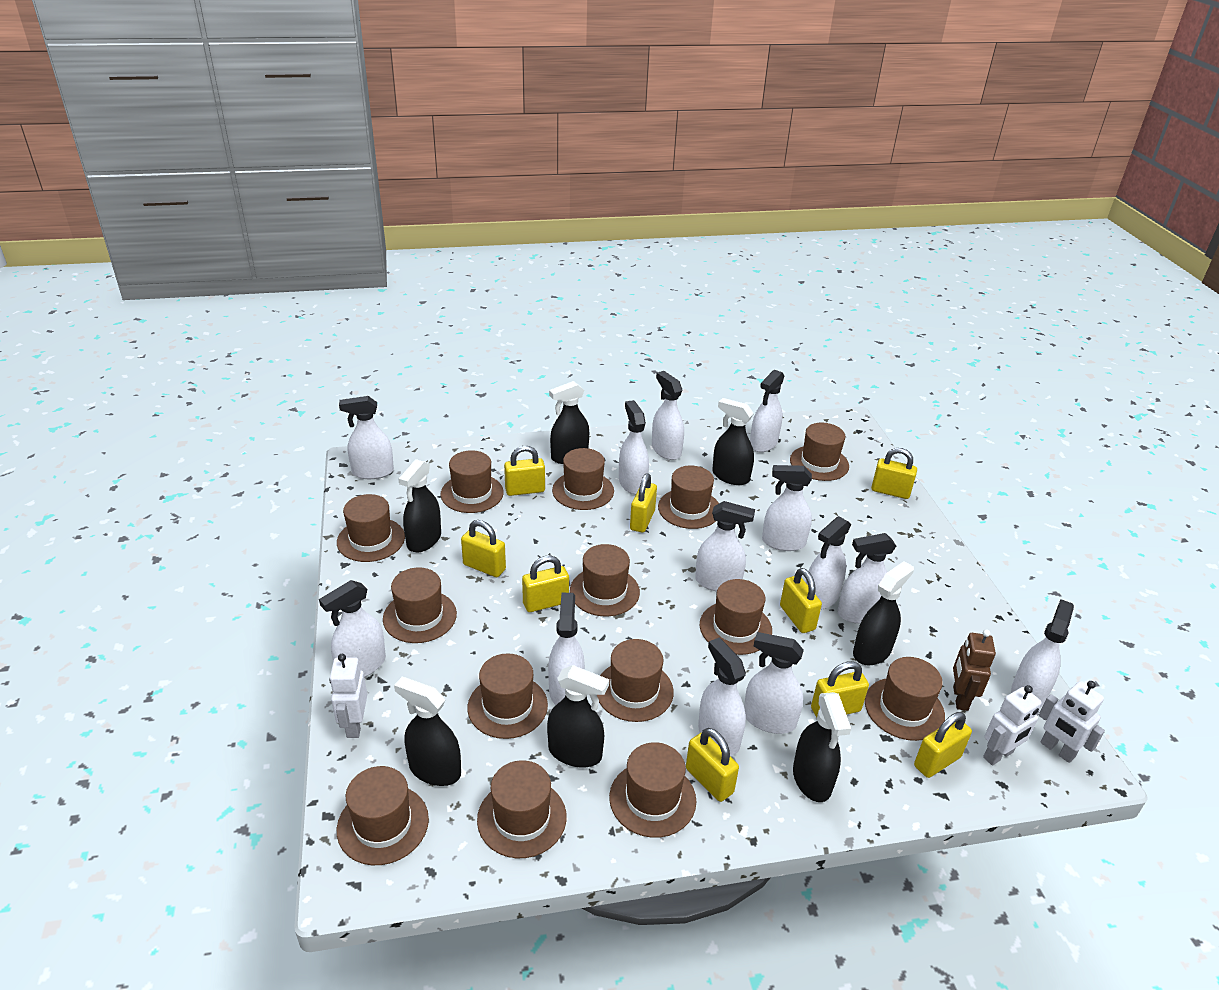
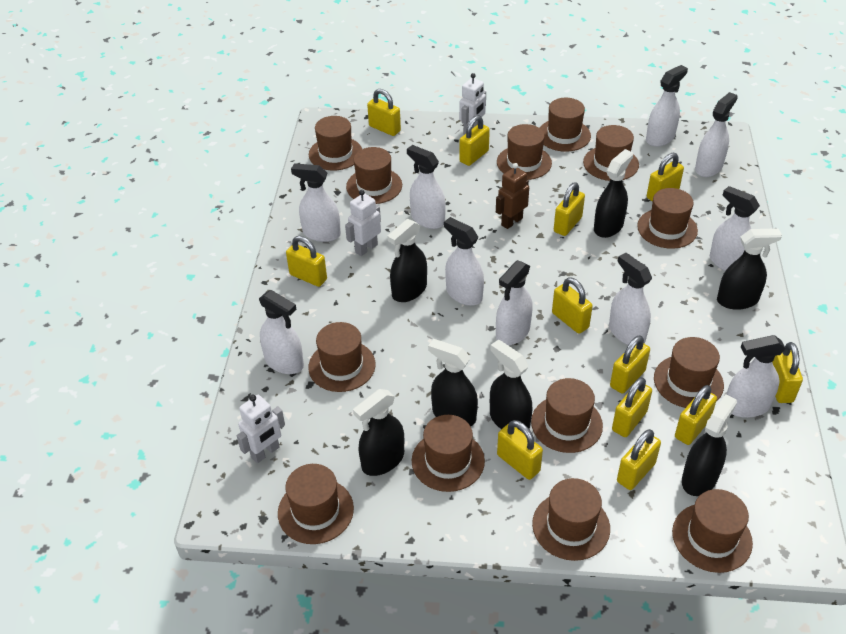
brown hat: [337,494,405,562] [337,766,429,865] [383,568,457,643] [441,450,504,513] [468,653,548,739] [477,760,567,858] [552,448,614,510] [570,544,640,616] [597,639,674,722] [609,742,696,838] [658,466,719,529] [700,579,772,655] [790,423,849,481] [865,657,945,741] = 14 -> [278,464,354,544] [308,322,376,392] [309,116,362,171] [346,147,402,204] [412,415,485,492] [497,124,552,180] [531,378,603,453] [532,478,610,561] [540,98,591,152] [583,125,639,181] [637,188,698,249] [654,337,724,408] [672,489,753,573] = 13
white spray bottle: [319,580,386,677] [339,396,394,479] [548,593,585,705] [619,400,649,494] [652,371,684,460] [695,501,755,592] [698,638,746,756] [744,632,804,734] [750,370,784,452] [762,465,812,551] [806,516,851,610] [837,533,896,623] [1011,599,1074,708] = 13 -> [259,290,304,374] [291,163,341,242] [407,145,446,229] [444,217,484,306] [496,260,533,346] [609,253,652,345] [646,65,688,147] [695,92,738,177] [710,186,760,271] [727,335,786,418] = 10
yellow padlock: [461,520,506,577] [504,446,545,496] [522,556,569,612] [630,473,657,533] [686,728,739,802] [780,568,822,633] [811,661,869,717] [871,448,917,499] [914,712,972,778] = 9 -> [286,236,327,287] [367,89,401,136] [459,115,490,166] [497,420,543,480] [552,277,593,334] [554,182,585,236] [610,336,650,394] [612,377,652,437] [617,429,661,490] [647,153,684,202] [675,385,717,445] [772,342,803,403] = 12

